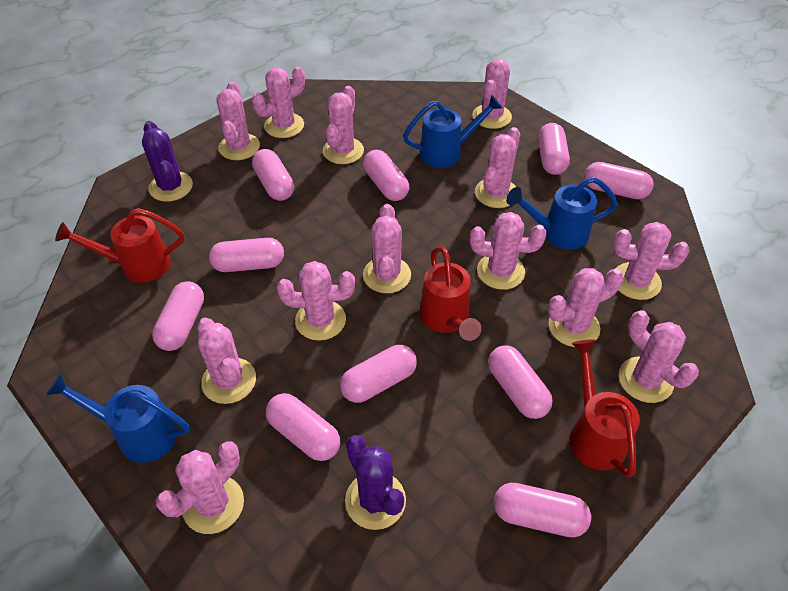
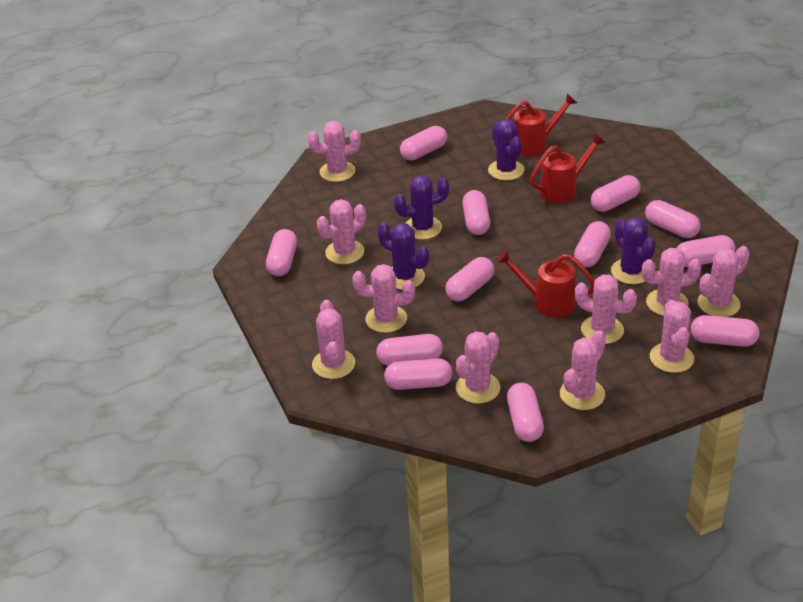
blue watering can: [46,374,189,463] [403,95,502,168] [506,177,618,249] = 3 -> none = 0
pink cactus: [156,441,244,534] [197,318,256,404] [216,81,260,160] [252,66,305,138] [277,261,355,341] [323,86,364,164] [363,204,411,293] [470,212,546,290] [472,59,512,129] [475,127,520,208] [548,268,623,347] [613,222,689,300] [619,310,699,403] = 13 -> [308,121,361,182] [312,300,355,379] [317,199,366,264] [352,264,415,333] [456,331,500,404] [560,330,606,410] [575,274,637,344] [642,248,702,316] [650,300,694,373] [698,246,750,317] = 10
pink capsule: [152,281,204,351] [209,238,284,272] [252,149,294,201] [266,393,340,461] [340,345,417,403] [363,150,409,201] [488,345,553,419] [494,483,591,537] [538,123,570,175] [584,162,654,199] = 10 -> [266,229,297,276] [376,334,443,366] [384,358,453,390] [400,126,447,160] [445,257,494,301] [462,190,490,235] [507,383,544,442] [574,221,611,267] [591,175,640,212] [645,200,701,238] [677,235,735,267] [691,315,759,347] = 12
purple cactus: [142,121,193,202] [345,435,406,530] = 2 -> [378,222,429,289] [394,176,449,240] [488,119,524,181] [611,217,656,284] = 4

